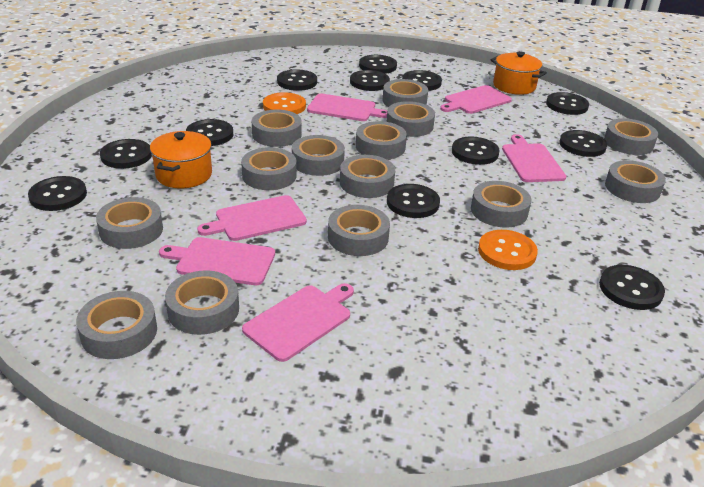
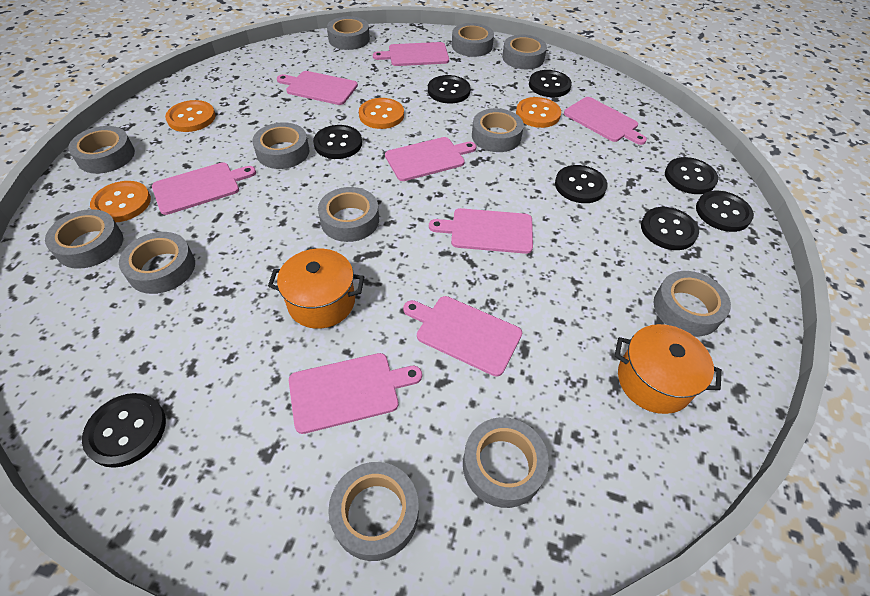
black button: [28,176,87,211] [100,139,152,169] [186,119,233,146] [277,70,317,91] [350,70,390,91] [359,55,397,74] [387,184,440,218] [402,70,442,91] [452,137,500,165] [546,92,589,115] [559,130,607,157] [599,265,665,310] = 12 -> [82,393,166,468] [313,125,362,159] [428,75,471,103] [529,70,572,97] [555,165,607,203] [641,207,699,250] [665,157,718,194] [696,191,754,232] = 8
grey tape: [76,291,157,359] [96,197,163,249] [165,270,239,335] [241,147,297,190] [252,110,302,147] [292,135,345,176] [328,205,390,256] [340,155,395,198] [356,121,407,159] [383,79,428,107] [387,101,435,137] [471,181,531,228] [604,118,658,155] [605,160,666,203] = 14 -> [45,209,123,269] [68,126,135,174] [119,232,195,294] [252,122,309,169] [318,187,379,242] [327,16,370,50] [328,462,418,561] [452,23,494,57] [463,417,549,508] [472,108,524,152] [502,34,547,69] [654,271,731,336] = 12
orange button: [263,92,306,114] [478,230,538,270] = 2 -> [90,181,151,222] [165,100,216,132] [359,98,404,129] [516,97,561,128] = 4
pink cutting board: [159,237,275,285] [197,195,307,241] [242,283,354,362] [307,93,387,121] [440,85,512,114] [502,134,567,182] = 6 -> [152,162,256,215] [277,71,358,105] [289,353,422,434] [373,42,449,66] [385,137,476,181] [403,296,522,377] [429,208,533,254] [564,97,647,145] = 8

